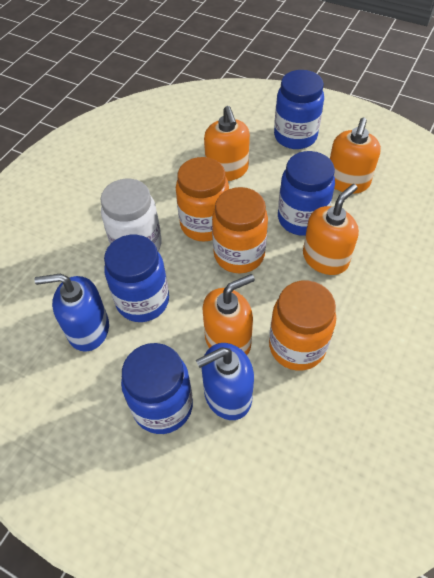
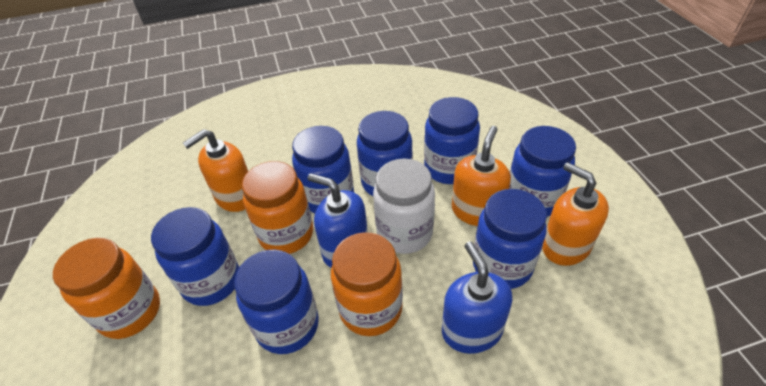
blue jar: [104,235,169,322] [121,343,193,434] [274,70,324,149] [278,151,335,236] = 4 -> [151,207,239,306] [234,250,319,354] [292,126,354,213] [357,111,413,196] [424,97,480,184] [473,189,547,289] [509,126,576,217] = 7
orange soap dispenser: [203,274,255,355] [204,106,250,181] [303,184,359,275] [330,118,381,194] = 4 -> [183,129,248,212] [452,126,511,226] [542,162,609,266] = 3

